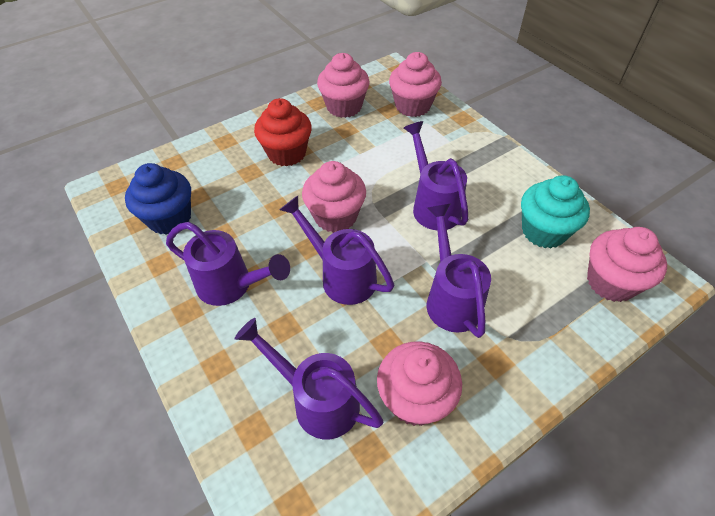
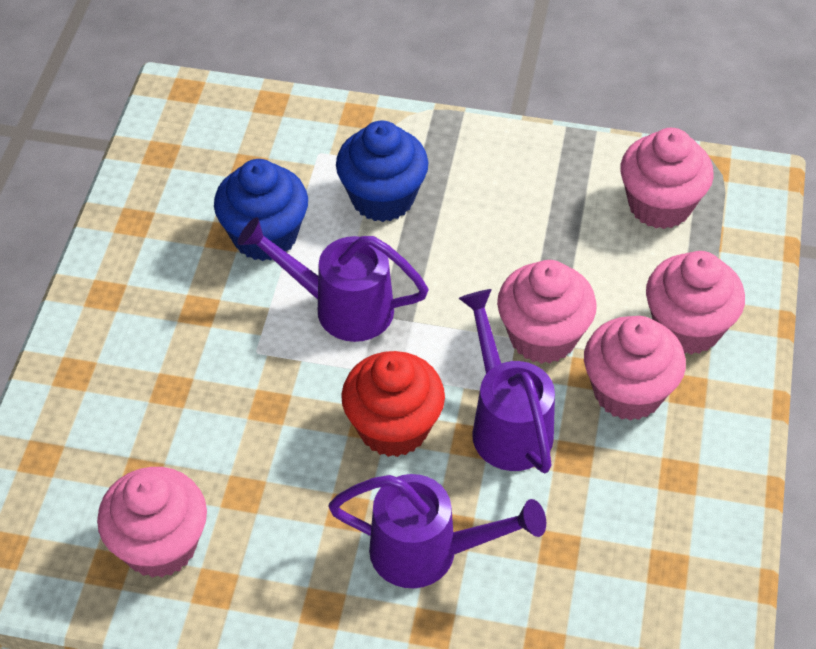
blue cupcake: [125,163,191,235] = 1 -> [214,159,308,261] [336,121,428,222] = 2
purple watering can: [166,222,290,306] [234,318,383,439] [280,196,394,305] [404,121,469,230] [426,204,491,338] = 5 -> [238,217,429,342] [328,474,546,588] [459,289,555,473] = 3
turquoise cupcake: [521,175,590,248] = 1 -> none = 0

